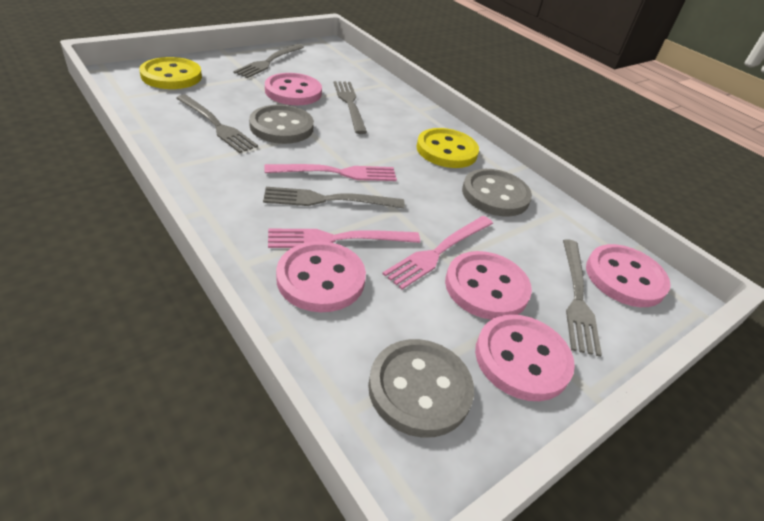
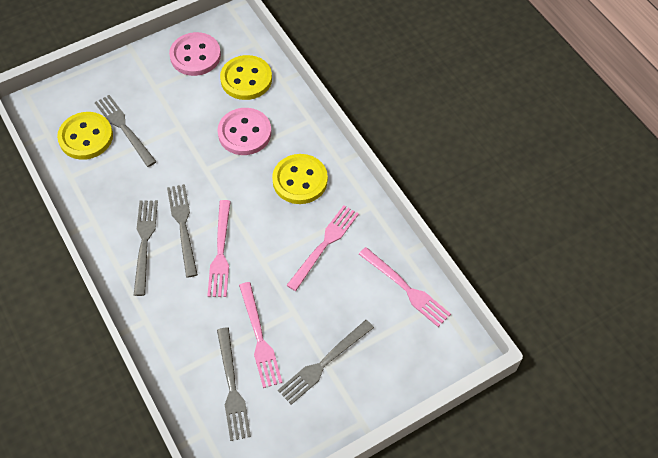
grey button: [249,105,314,144] [368,339,474,438] [462,169,532,216] = 3 -> none = 0
pink button: [265,73,322,105] [276,241,366,312] [445,251,532,320] [475,314,575,401] [586,244,671,307] = 5 -> [169,32,221,76] [218,108,271,155] = 2
pink fork: [264,164,397,181] [268,229,420,248] [383,216,493,290] = 3 -> [207,200,231,297] [239,282,283,388] [286,205,359,291] [359,247,451,327] = 4
yellow button: [139,57,202,89] [416,128,479,168] = 2 -> [57,112,113,160] [220,55,272,100] [272,154,328,204] = 3

